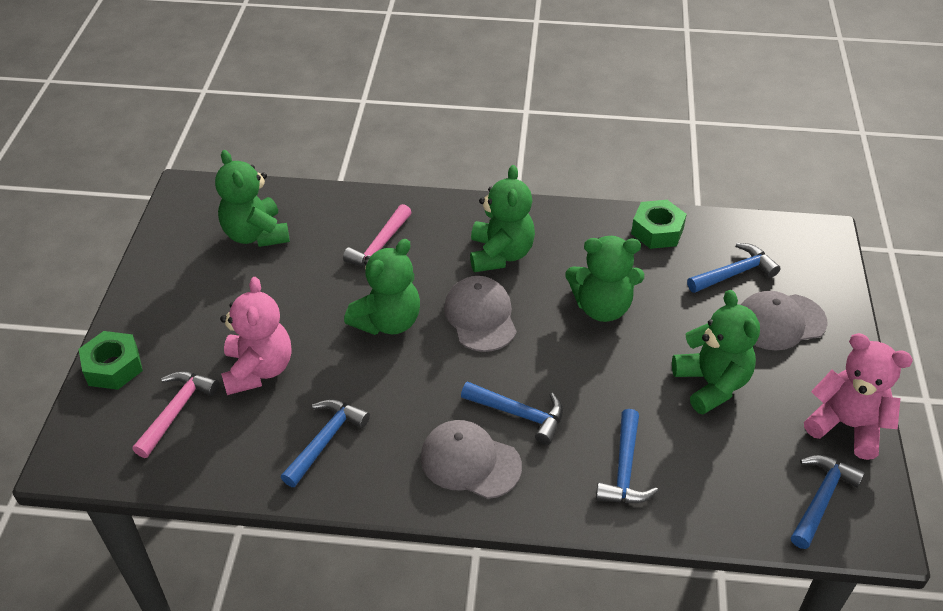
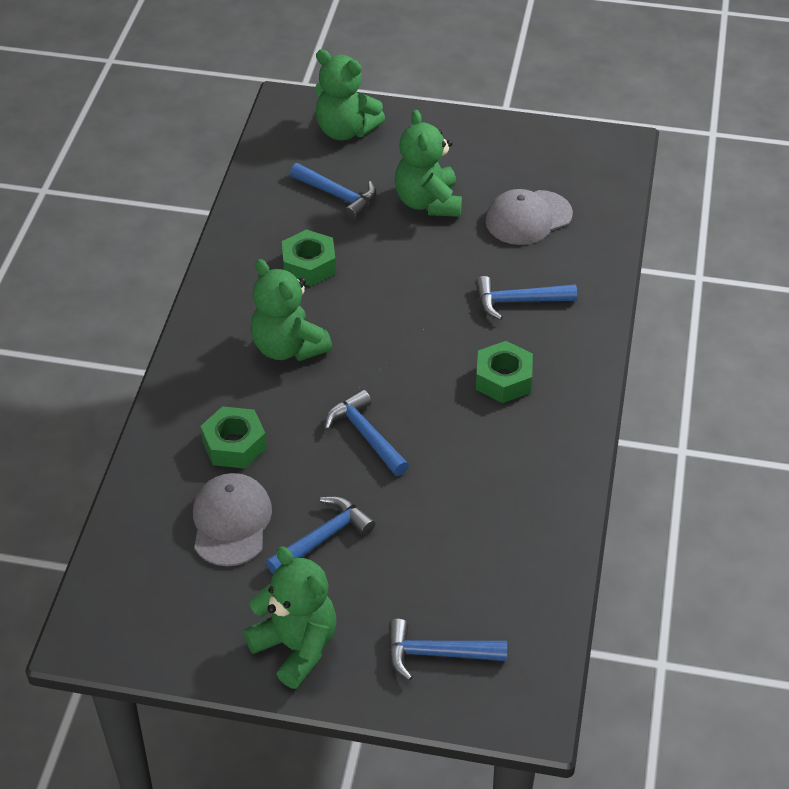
green nut: [79,331,143,390] [631,200,687,249] = 2 -> [200,406,267,469] [282,229,336,286] [476,341,533,403] = 3
green teddy bear: [215,150,290,247] [344,239,420,335] [470,165,535,272] [565,236,644,322] [672,290,760,415] = 5 -> [243,546,336,689] [251,259,332,361] [315,49,385,140] [395,110,462,217] = 4
grey cap: [421,420,522,499] [444,276,516,352] [741,291,828,351] = 3 -> [193,473,272,566] [485,189,573,245] = 2
pink hammer: [132,371,219,458] [343,204,412,267] = 2 -> none = 0
pink teddy bear: [220,277,291,395] [804,333,913,460] = 2 -> none = 0

